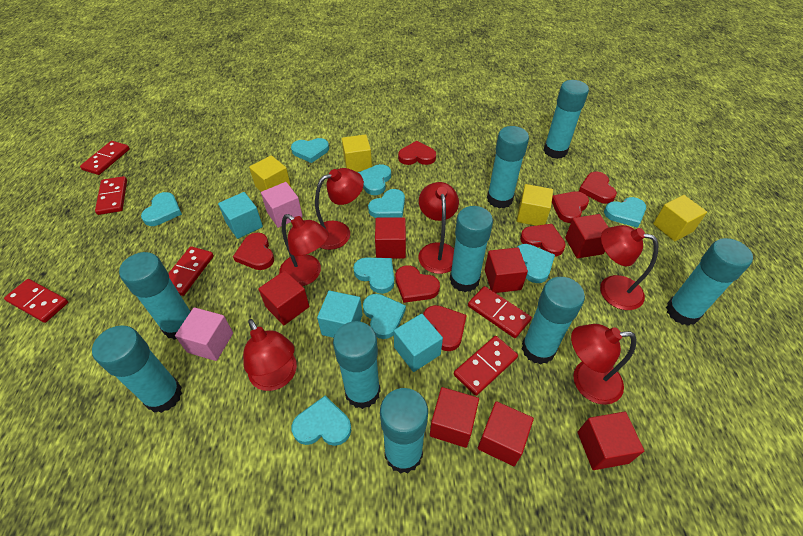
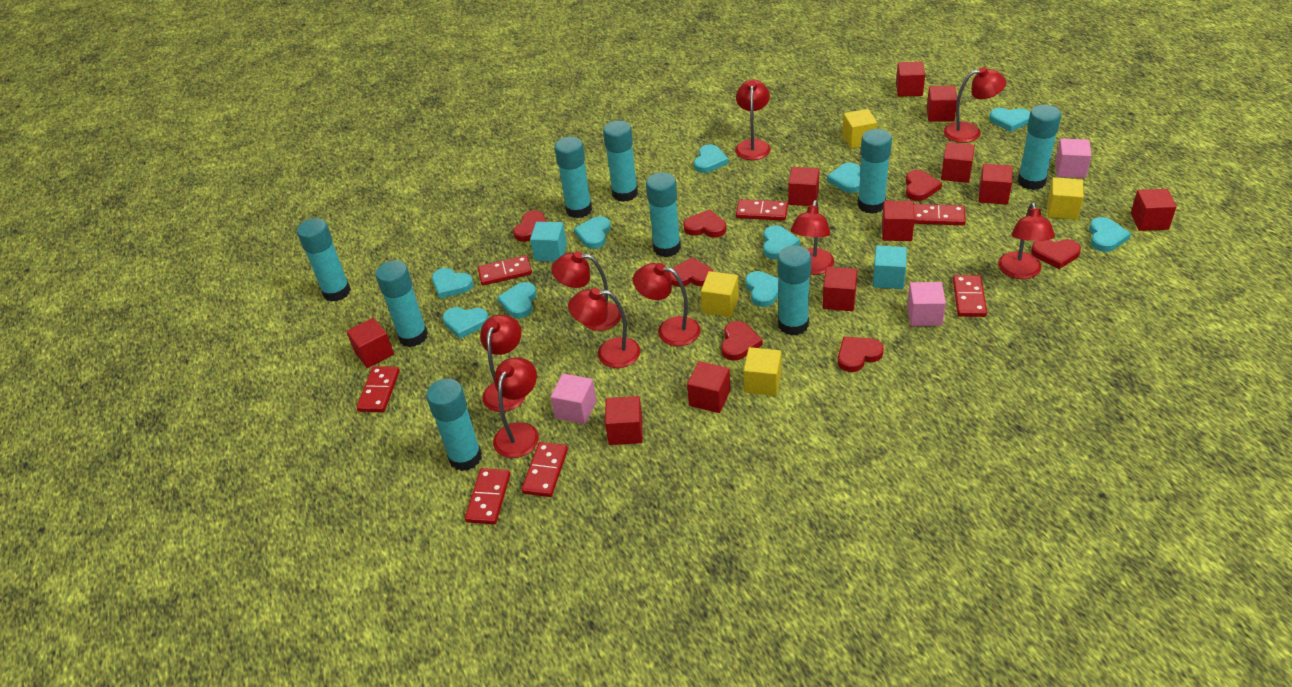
pink cube: [175,307,233,361] [261,182,303,228] = 2 -> [551,373,597,424] [907,282,946,326] [1055,138,1092,178] = 3
red cube: [258,271,309,325] [375,217,406,259] [430,387,479,448] [478,401,534,466] [485,247,528,293] [565,214,609,259] [578,412,644,470] = 7 -> [346,317,394,368] [605,396,643,445] [687,361,731,413] [788,167,820,206] [822,267,857,311] [882,201,915,241] [896,62,925,96] [927,86,957,122] [941,142,975,183] [979,164,1012,205] [1131,189,1177,231] = 11
red domino: [4,279,68,323] [80,141,130,175] [95,176,127,215] [168,246,214,296] [454,336,518,396] [468,286,532,338] = 6 -> [356,366,400,412] [465,468,510,524] [478,255,532,286] [522,442,568,497] [736,199,788,221] [914,204,966,225] [953,275,987,317] = 7
red lamp: [243,319,297,391] [279,214,329,286] [315,168,364,250] [419,182,459,274] [571,324,636,405] [600,225,658,310] = 6 -> [480,315,526,412] [493,357,539,458] [551,251,621,331] [568,288,641,368] [633,263,701,346] [735,79,771,160] [790,200,834,275] [943,67,1006,143] [998,202,1055,279] = 9
turquoise cube: [218,192,263,239] [317,291,362,338] [394,314,443,372] = 3 -> [530,222,567,261] [873,245,907,289] = 2
turquoise heart: [141,192,182,226] [291,138,329,163] [292,396,351,446] [353,258,394,294] [358,164,391,195] [363,294,406,339] [368,189,405,218] [517,244,555,283] [604,197,646,228] = 9 -> [432,268,473,299] [443,307,489,339] [497,282,536,318] [574,216,611,249] [694,144,729,173] [745,271,779,307] [763,225,800,259] [827,162,861,193] [989,108,1030,132] [1089,217,1131,252] = 10

